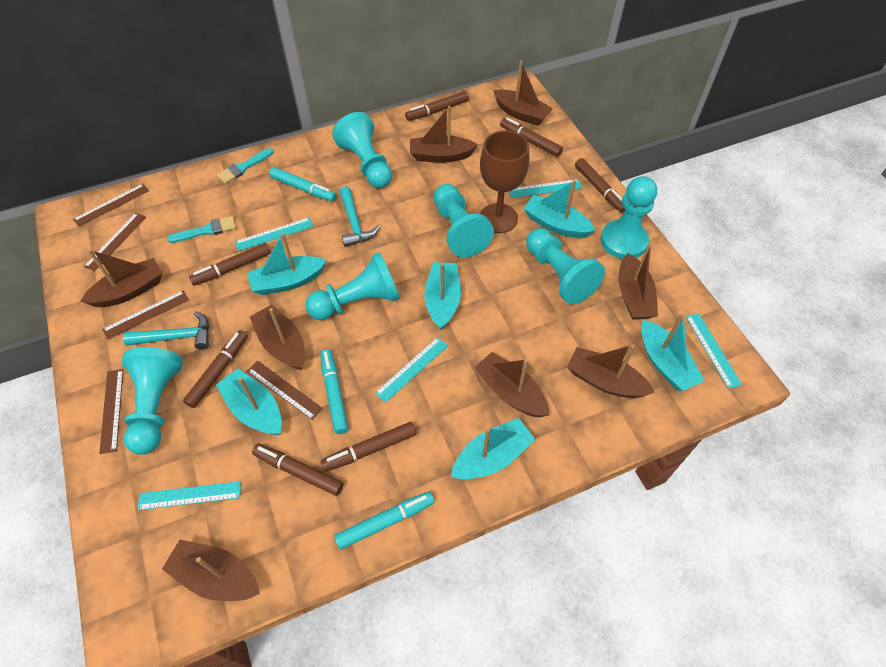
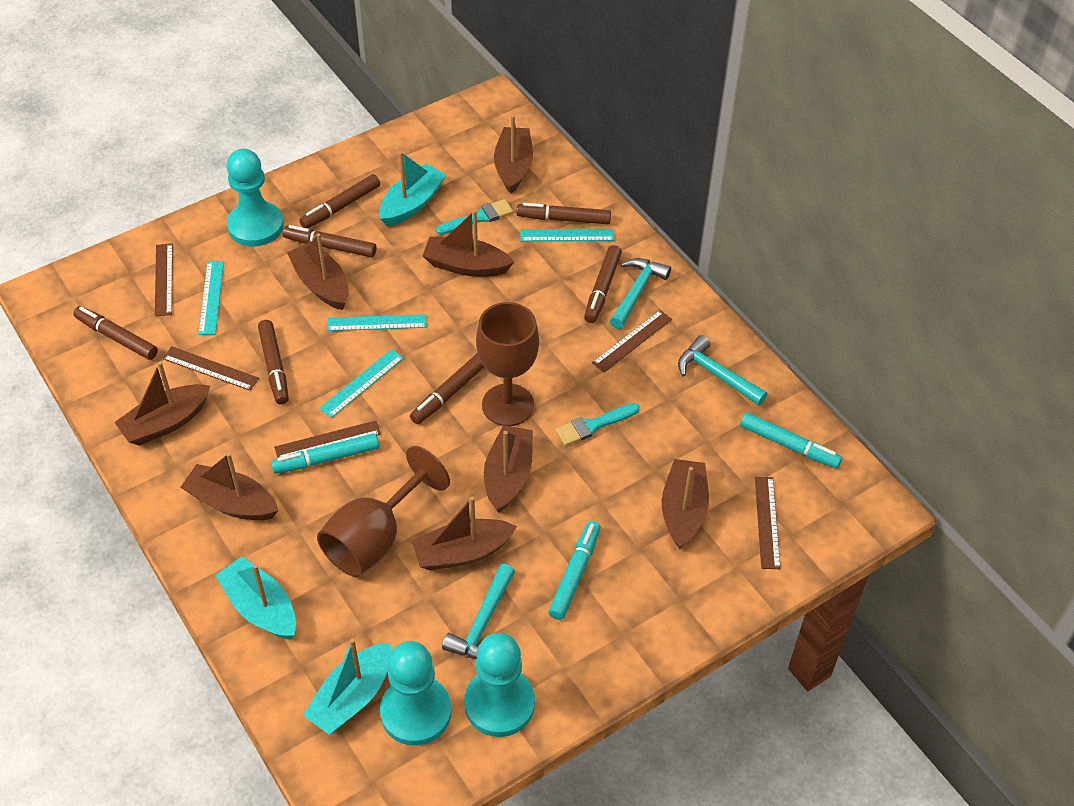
brown goblet: [480,131,529,233] = 1 -> [317,446,450,577] [476,302,539,426] = 2
turquoise boat: [216,368,282,435] [247,233,326,295] [424,262,461,330] [451,418,536,479] [523,180,595,238] [641,313,704,391] = 6 -> [215,556,296,639] [303,639,391,735] [379,151,446,227] = 3
turquoise hammer: [123,311,209,350] [339,186,380,247] = 2 -> [442,564,515,659] [610,258,671,329] [678,335,767,406] = 3
turquoise pawn: [122,347,183,455] [305,252,400,320] [332,112,392,188] [434,184,494,257] [526,228,605,304] [601,176,657,259] = 6 -> [227,149,284,246] [380,641,452,746] [464,633,535,737] = 3
turquoise ruler: [138,481,241,510] [235,217,314,251] [375,337,448,403] [509,179,582,198] [686,313,742,389] = 5 -> [198,261,224,335] [319,349,404,418] [327,314,426,331] [520,229,614,241] = 4

